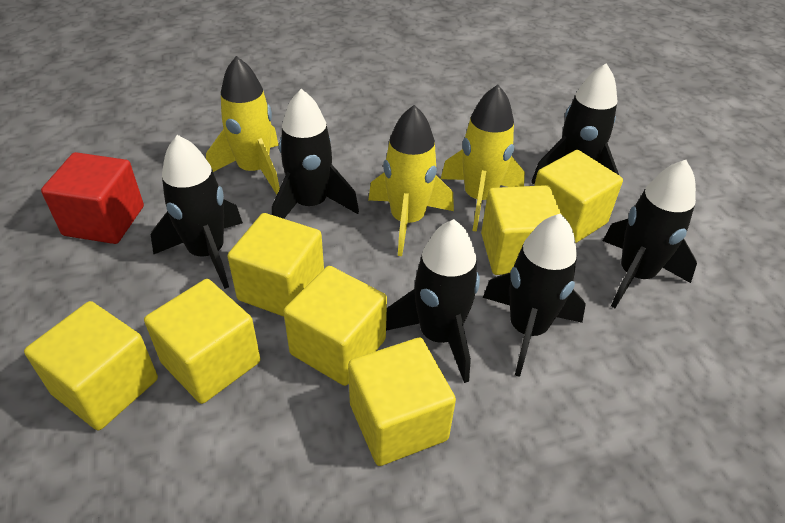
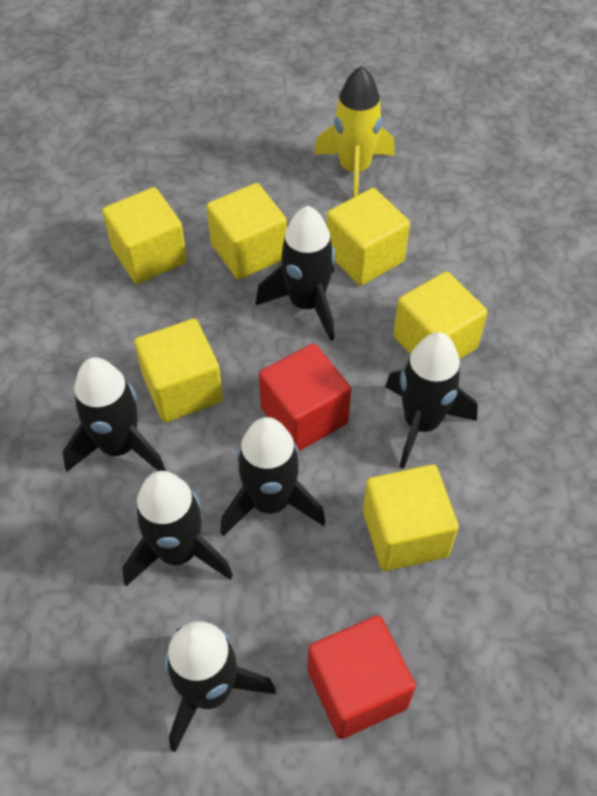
red cube: [41,152,144,244] = 1 -> [259,343,351,451] [308,615,416,739] = 2
yellow cube: [24,301,158,430] [144,279,260,404] [227,213,324,317] [283,266,387,386] [348,338,456,466] [481,185,561,275] [534,150,623,244] = 7 -> [102,187,187,284] [135,319,223,422] [206,183,287,280] [327,188,410,286] [363,464,459,571] [393,271,487,359] = 6
yellow rocket: [206,56,280,195] [368,105,454,256] [441,85,525,232] = 3 -> [314,66,395,198] = 1

